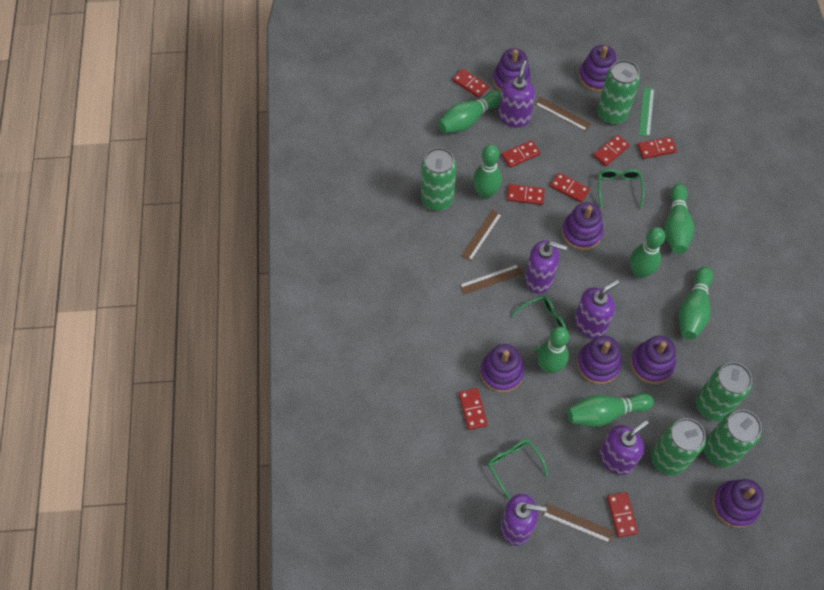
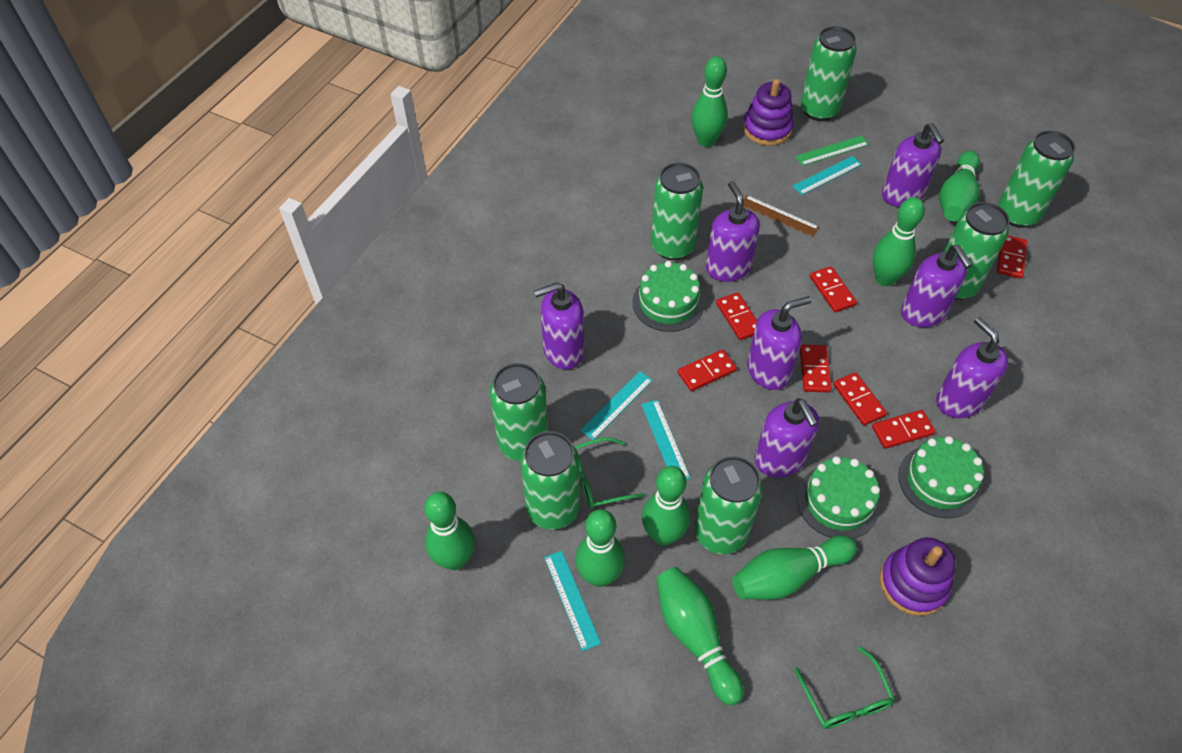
brown ruler: [460,264,523,295] [461,209,502,261] [535,97,591,131] [542,503,614,543] = 4 -> [743,195,820,237] = 1
green bowling pin: [438,91,501,133] [473,145,502,199] [537,327,569,373] [567,393,654,427] [630,227,665,278] [664,184,694,254] [679,267,713,340] = 7 -> [424,492,475,570] [575,509,625,587] [642,466,690,546] [656,567,744,705] [691,56,728,147] [732,536,857,600] [873,197,925,286] [939,151,980,221] = 8
green cake: none = 0 -> [632,261,704,332] [797,456,880,539] [898,436,984,518] = 3
green can: [421,148,456,211] [597,60,640,125] [651,418,706,476] [696,362,752,421] [704,410,762,467] = 5 -> [490,363,548,461] [520,431,580,530] [651,163,703,260] [694,456,763,554] [801,26,857,121] [944,202,1010,300] [998,130,1075,228] = 7
green glasses: [488,439,548,499] [511,296,566,352] [598,169,644,208] = 3 -> [574,437,645,508] [794,646,895,729] = 2
purple soap dispenser: [498,61,535,128] [501,494,547,546] [525,240,567,294] [574,280,619,339] [599,420,649,475] = 5 -> [534,282,584,369] [706,181,760,282] [747,296,812,390] [755,398,819,477] [882,123,944,207] [901,245,972,327] [936,317,1008,418] = 7
purple stacking toy: [480,344,524,393] [493,48,531,92] [562,202,604,250] [577,336,621,384] [579,45,616,92] [630,336,676,384] [712,479,764,528] = 7 -> [743,79,794,146] [880,537,956,616] = 2
red domino: [452,68,489,98] [459,388,488,430] [501,140,540,168] [507,184,545,205] [550,172,590,203] [593,134,630,166] [607,492,638,537] [637,137,677,159] = 8 -> [678,349,737,391] [716,292,757,340] [800,345,832,393] [810,266,857,312] [833,372,887,426] [872,410,936,449] [997,235,1028,279] = 7
turquoise ruler: none = 0 -> [544,550,601,651] [580,371,653,440] [641,400,690,480] [792,156,862,195] = 4

